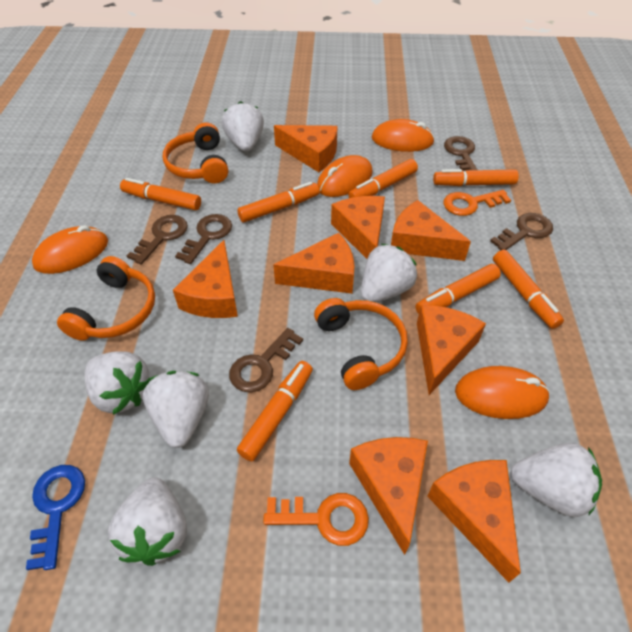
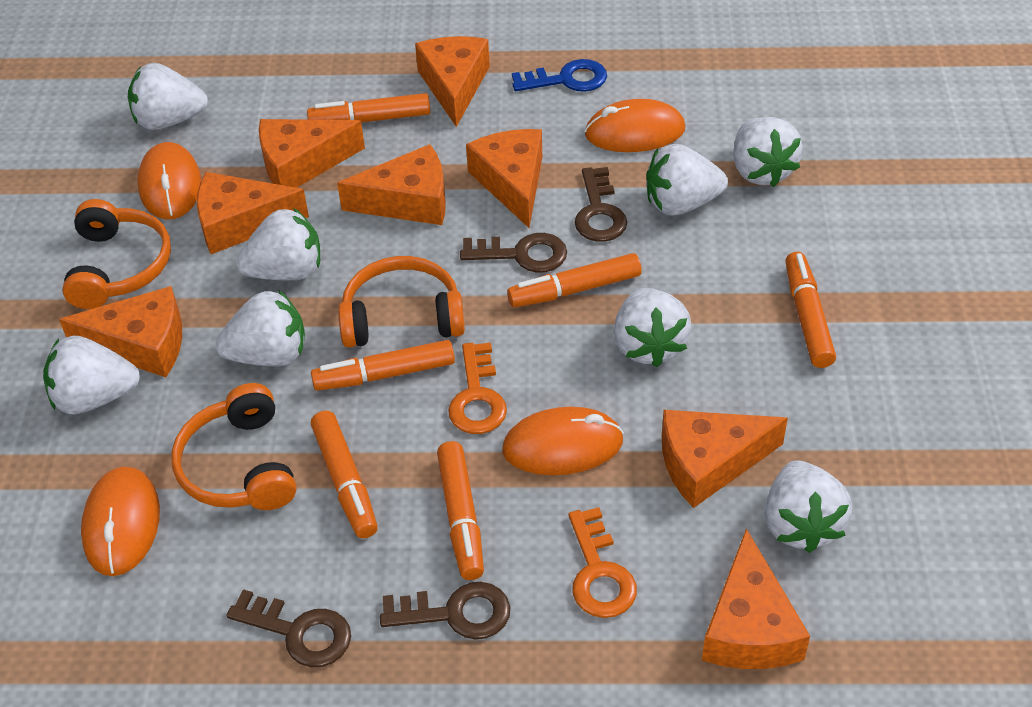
brown key: [127,215,188,265] [175,214,232,264] [229,328,303,393] [444,136,477,171] [490,213,553,250] = 5 -> [226,589,351,667] [380,582,510,640] [460,233,567,273] [574,167,627,242] = 4
orange marker: [120,178,201,210] [237,182,320,222] [237,361,313,461] [348,159,418,198] [415,264,501,314] [433,169,519,186] [493,250,564,329] = 7 -> [307,93,430,122] [311,340,455,391] [311,410,378,538] [437,441,484,580] [507,253,642,308] [785,252,836,368] = 6
white strawberry: [85,351,150,415] [108,477,187,566] [143,371,209,448] [222,101,264,152] [361,244,417,302] [511,443,602,517] = 6 -> [43,336,140,414] [128,63,208,130] [215,290,305,366] [236,208,321,280] [614,288,692,367] [646,144,728,215] [733,117,803,187] [765,460,852,553] = 8

